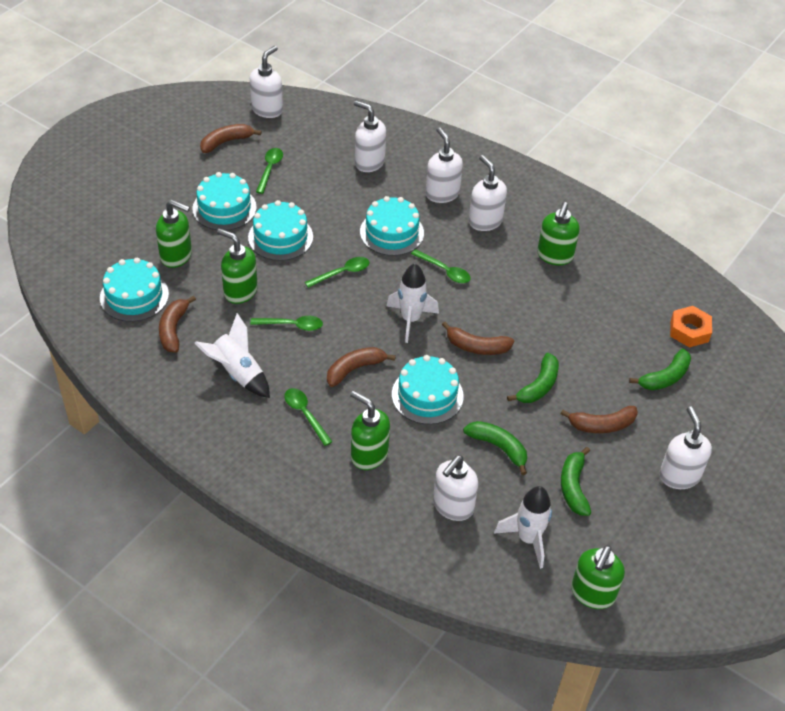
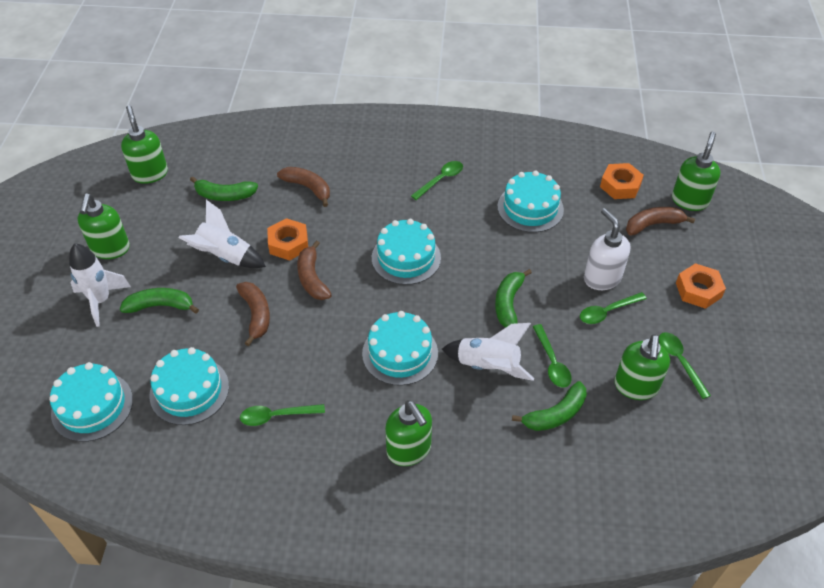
brown banana: [159,295,196,353] [200,124,262,153] [327,347,396,387] [442,322,514,355] [560,406,638,433] = 5 -> [236,282,270,346] [277,167,330,207] [297,241,332,300] [626,207,695,235] = 4
orange nut: [670,306,712,348] = 1 -> [267,218,308,261] [600,163,644,199] [676,263,726,309] = 3
white soap dispenser: [250,46,283,118] [354,100,386,172] [426,127,463,203] [433,455,478,521] [469,155,507,231] [659,406,712,489] = 6 -> [584,208,630,290] = 1

